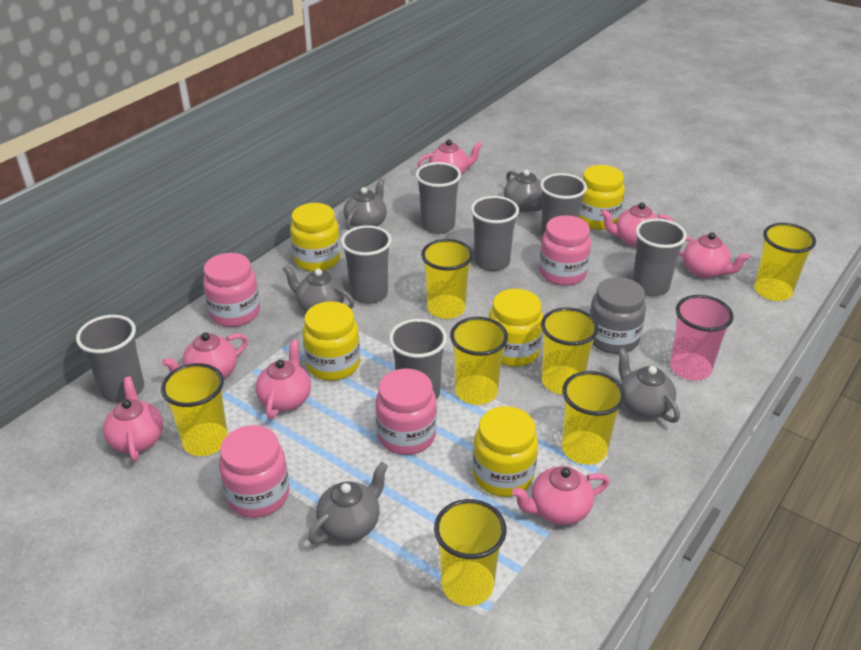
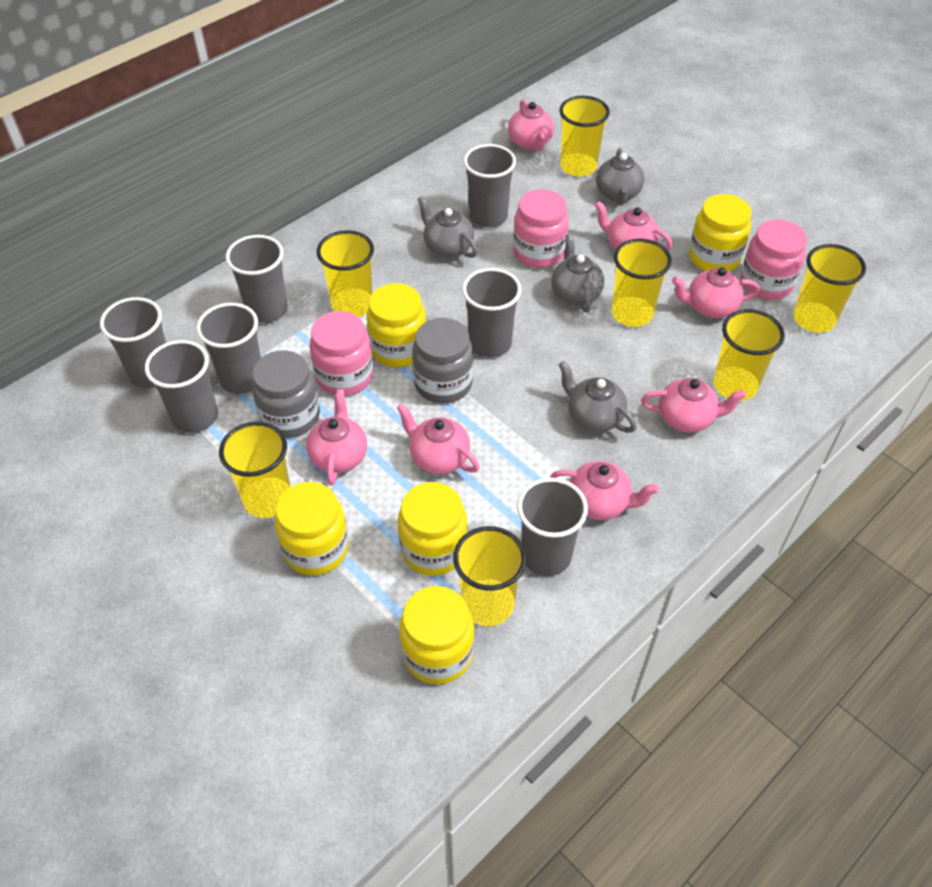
grey jar: [590,277,646,354] = 1 -> [252,350,320,438] [412,318,473,403] = 2
grey teapot: [283,265,354,312] [308,462,388,544] [344,178,387,230] [504,169,542,212] [618,348,680,423] = 5 -> [417,196,478,258] [551,234,604,312] [559,361,637,433] [596,148,645,205] = 4
pink cup: [670,295,734,380] = 1 -> none = 0
pink jar: [203,253,260,327] [219,425,289,518] [376,369,437,455] [539,215,591,286] = 4 -> [310,311,373,396] [513,189,569,268] [740,219,807,300] = 3

